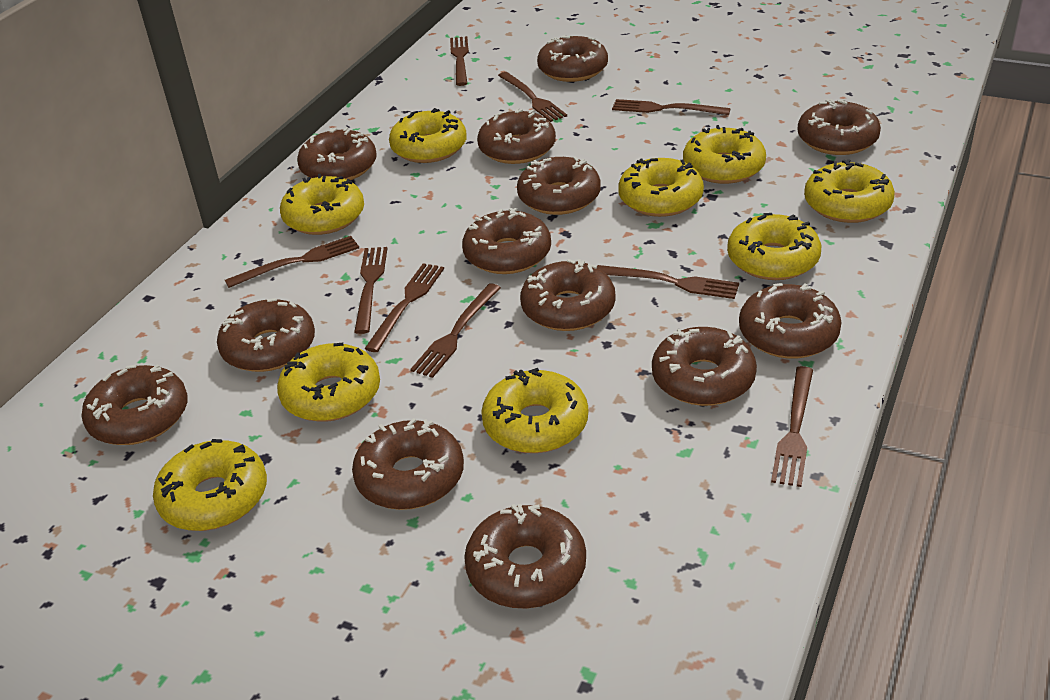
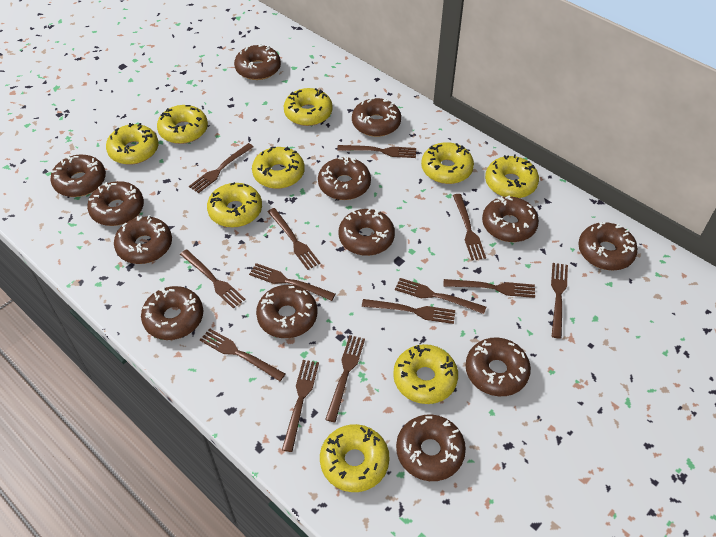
brown fork: [225,236,359,288] [354,247,388,334] [364,263,444,352] [410,283,501,378] [450,36,469,86] [498,72,567,122] [597,265,739,299] [612,99,731,115] [771,366,813,487] = 9 -> [180,249,245,309] [189,143,254,193] [200,328,285,381] [249,263,335,301] [268,208,320,270] [282,360,319,452] [325,335,365,422] [337,145,416,158] [362,299,455,324] [395,278,486,314] [443,279,535,298] [453,194,486,260] [551,263,568,339] = 13

